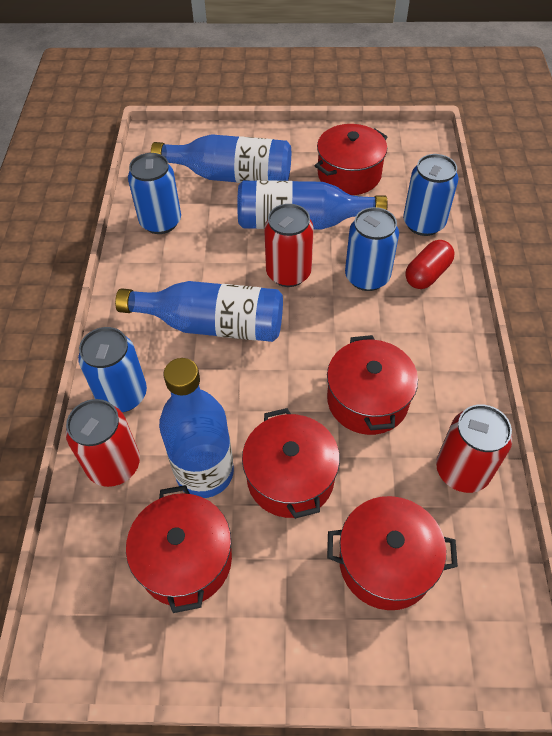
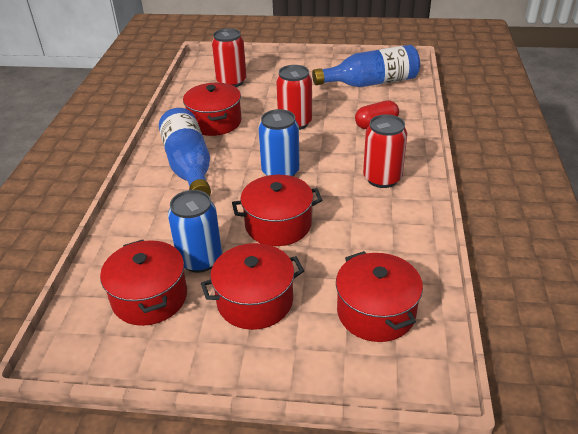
blue bottle: [115,281,283,342] [151,134,291,183] [159,358,234,498] [237,180,387,230] = 4 -> [159,108,211,196] [312,45,420,87] = 2
blue can: [78,327,147,412] [128,153,181,234] [345,207,399,291] [403,154,458,236] = 4 -> [168,190,222,273] [258,109,300,177] = 2

